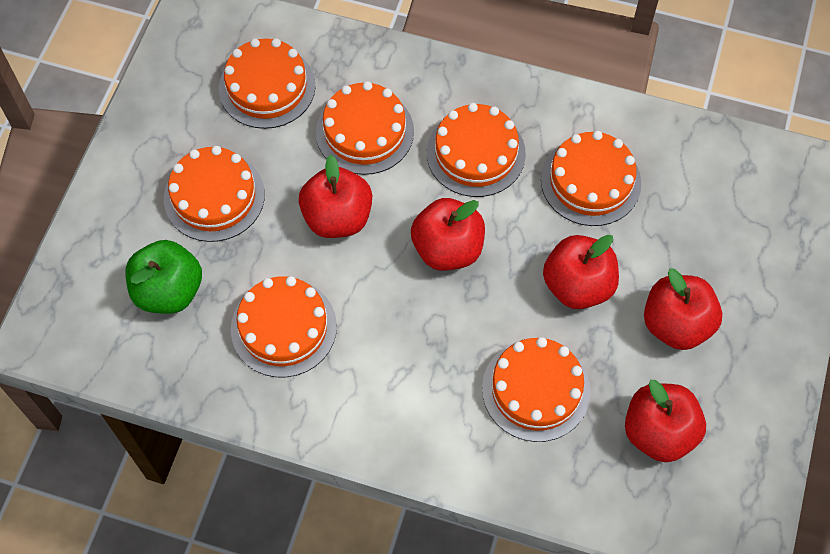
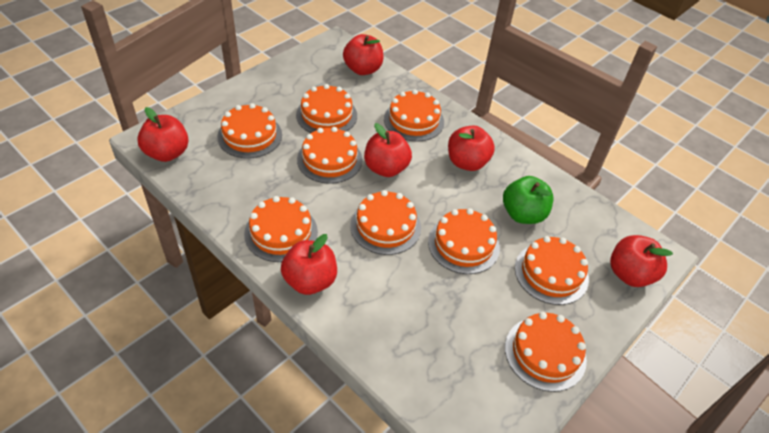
orange cake: [164,146,265,242] [219,38,315,129] [231,276,337,377] [316,81,414,175] [427,103,526,197] [482,337,591,442] [541,131,641,226] = 7 -> [217,103,282,158] [244,196,318,262] [296,84,357,133] [297,127,363,184] [350,190,421,255] [384,89,444,142] [428,208,500,274] [505,312,587,392] [515,236,589,305] = 9
red apple: [299,155,372,238] [411,198,485,271] [543,235,619,309] [625,380,706,462] [644,268,722,350] = 5 -> [137,107,188,162] [281,234,337,295] [343,34,384,75] [364,123,412,177] [448,126,495,171] [610,235,673,287] = 6

